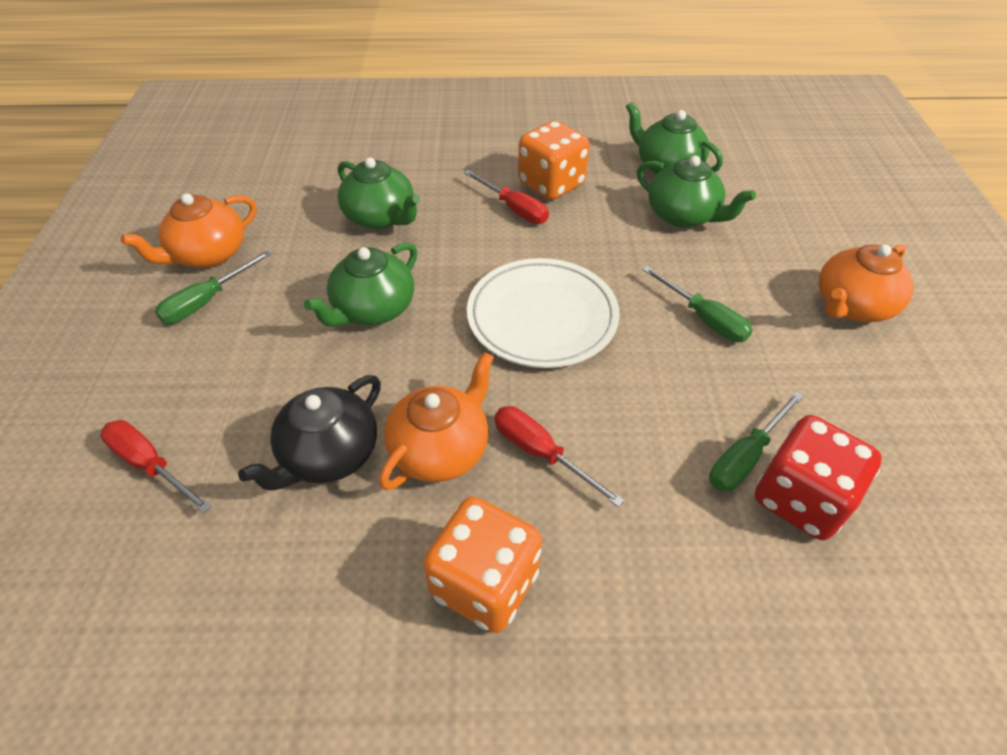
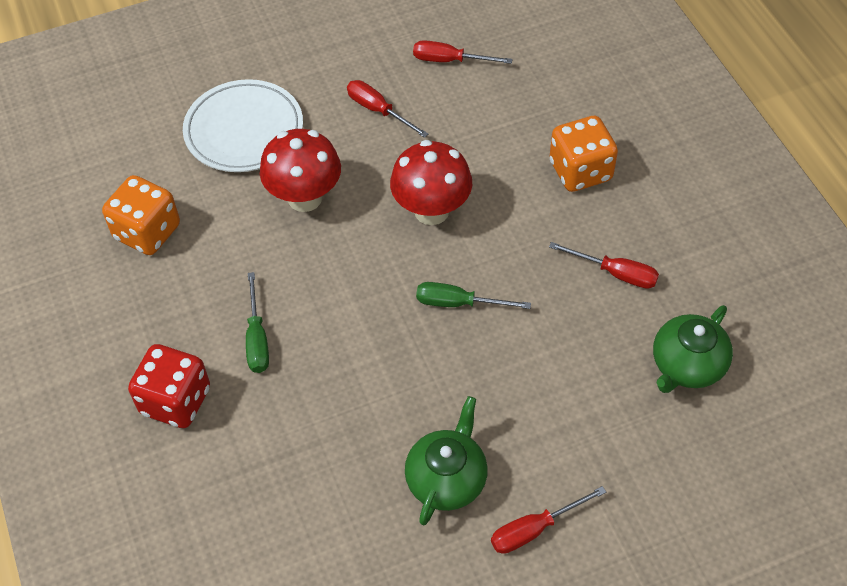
black teapot: [238,375,381,491] = 1 -> none = 0
green screwdriver: [155,251,271,324] [642,266,753,342] [709,391,804,492] = 3 -> [246,272,269,373] [416,282,531,309] = 2
green teapot: [304,242,417,327] [338,157,420,230] [626,102,723,174] [637,156,756,228] = 4 -> [405,396,488,525] [653,305,733,393] = 2
orange teapot: [121,193,256,268] [379,352,494,490] [819,244,914,322] = 3 -> none = 0
red mushroom: none = 0 -> [260,129,341,212] [390,140,472,225] = 2
red screwdriver: [100,420,212,513] [464,170,549,224] [494,406,625,507] = 3 -> [347,80,428,138] [413,40,513,64] [491,486,606,554] [549,242,659,289] = 4

